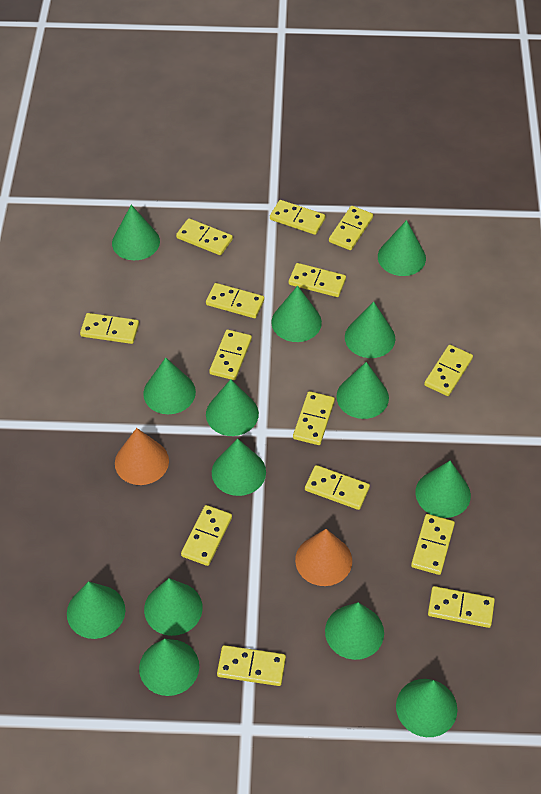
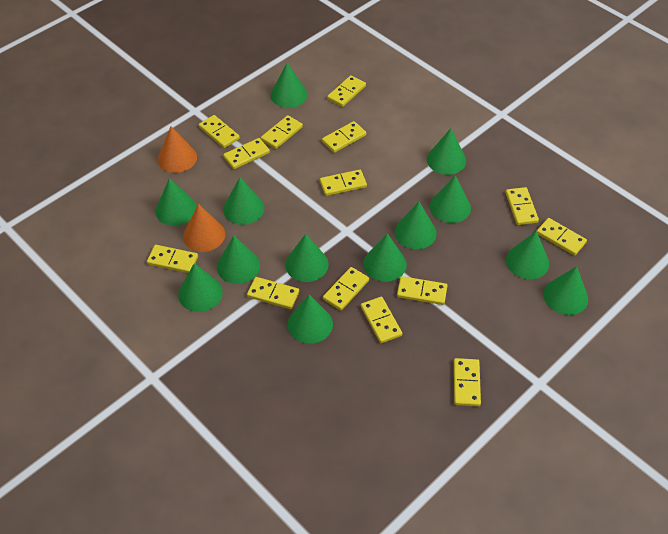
green cone: [67,581,125,639] [112,205,160,260] [139,639,199,696] [143,357,196,414] [144,578,203,636] [206,379,259,436] [212,438,266,496] [271,286,322,342] [325,602,384,660] [336,362,389,419] [345,302,395,358] [378,220,426,276] [396,679,457,737] [415,461,471,518] = 14 -> [155,178,197,226] [178,263,223,312] [217,236,260,284] [223,177,264,225] [270,62,307,108] [285,234,329,282] [288,295,333,343] [363,233,407,282] [394,202,437,249] [427,128,466,175] [430,175,471,223] [506,231,549,279] [543,266,588,315] = 13

